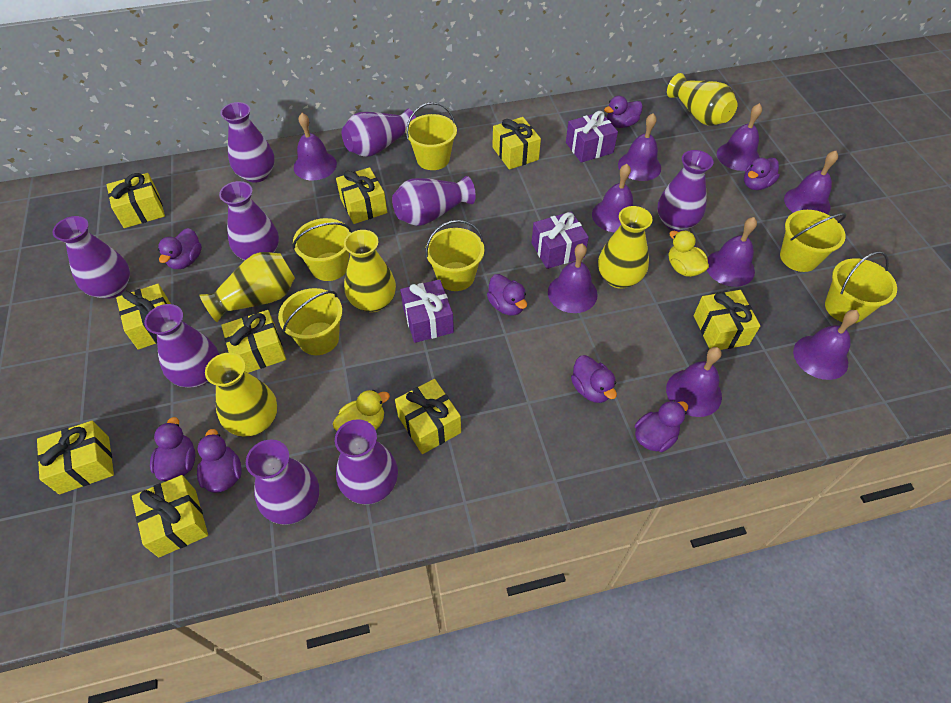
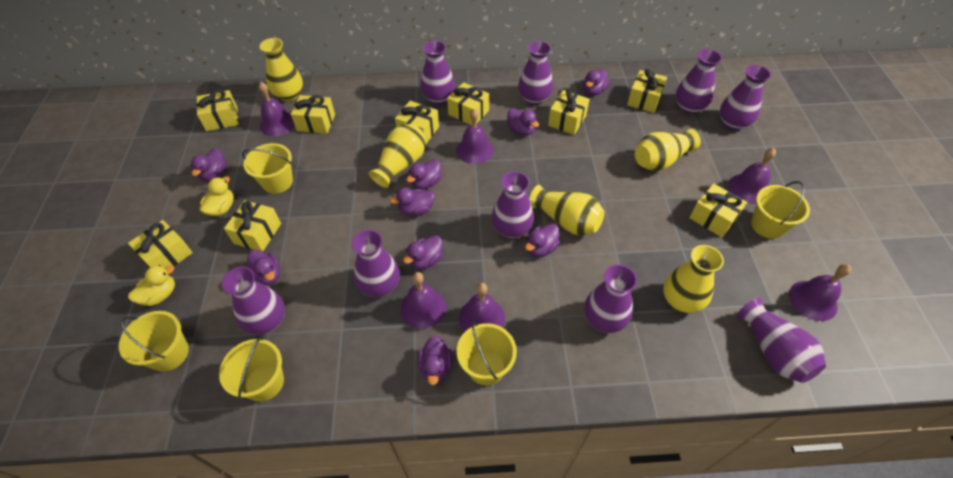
purple bell: [294,113,337,180] [548,244,597,313] [592,164,633,232] [618,113,661,181] [666,347,722,417] [707,217,757,287] [717,103,762,171] [784,151,838,214] [793,310,859,380] = 9 -> [258,82,295,136] [401,272,446,329] [456,109,493,164] [459,283,505,332] [728,148,776,204] [789,264,851,321] = 6
purple duck: [150,417,195,481] [158,228,202,269] [197,429,242,493] [487,274,527,316] [571,355,617,403] [604,96,643,128] [635,400,688,452] [744,158,780,190] = 8 -> [190,148,227,181] [247,250,280,285] [390,187,435,216] [403,235,443,270] [406,159,441,190] [418,336,452,385] [507,108,539,136] [525,223,560,257] [583,69,609,95] = 9
purple gift: [400,279,454,343] [531,211,589,269] [566,111,618,163] = 3 -> none = 0
yellow bucket: [278,288,342,355] [293,218,352,281] [406,102,457,170] [425,220,484,291] [780,210,846,272] [825,251,897,324] = 6 -> [119,311,189,372] [219,336,284,402] [242,143,293,194] [457,322,517,385] [751,181,810,239] = 5

